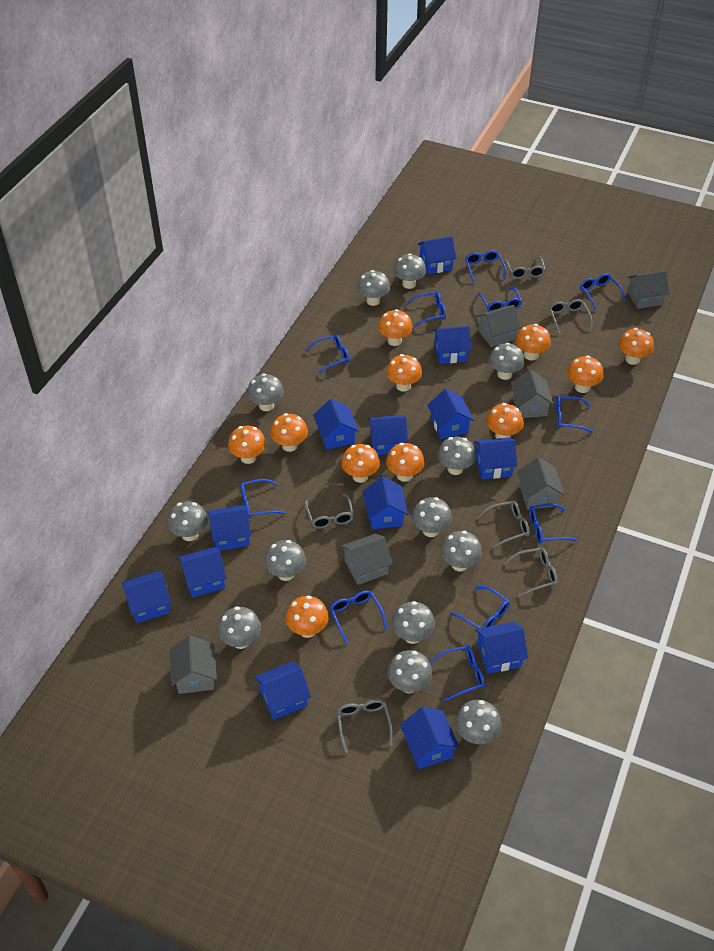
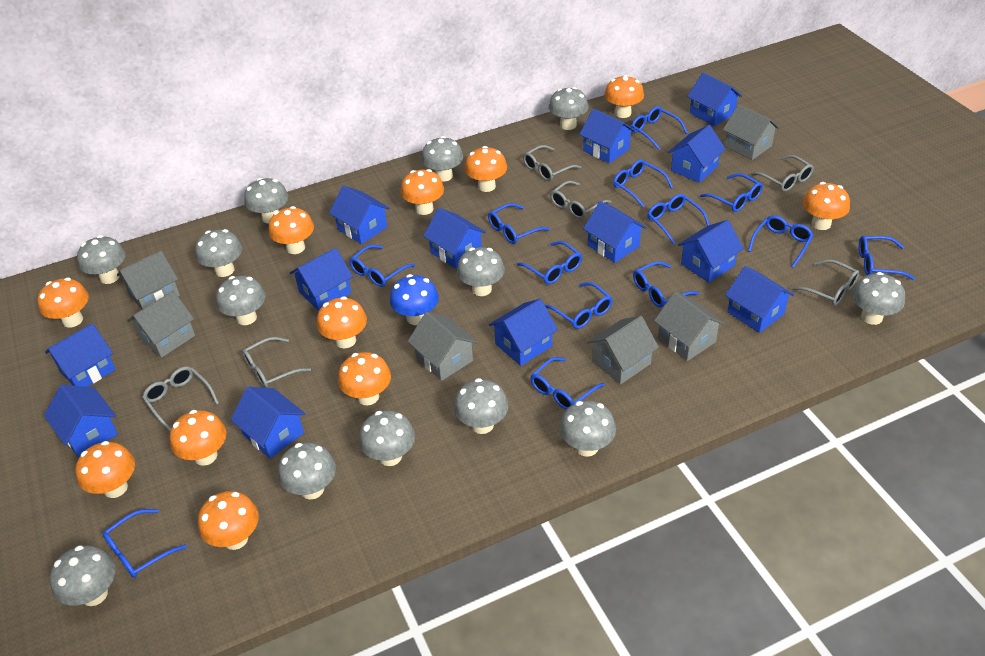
blue glasses: [240,479,286,518] [305,335,350,374] [330,591,387,644] [406,292,446,327] [430,646,485,701] [450,586,510,629] [465,250,506,283] [478,287,522,312] [529,503,577,543] [556,396,593,433] [580,273,625,310] = 11 -> [103,509,187,578] [349,245,415,287] [488,203,550,244] [517,241,582,284] [531,357,604,410] [545,282,613,329] [613,159,673,207] [631,106,688,150] [633,261,699,308] [647,194,710,244] [700,173,763,212] [748,215,814,268] [859,236,915,280] = 13
blue mushroom: none = 0 -> [390,274,439,325] = 1

